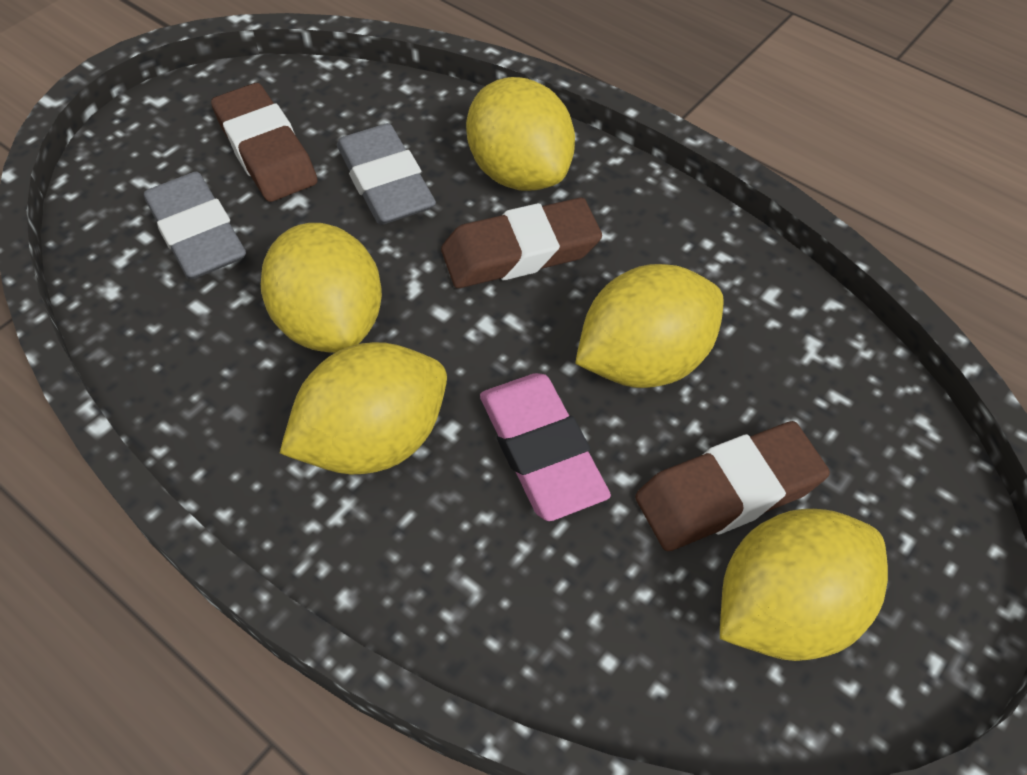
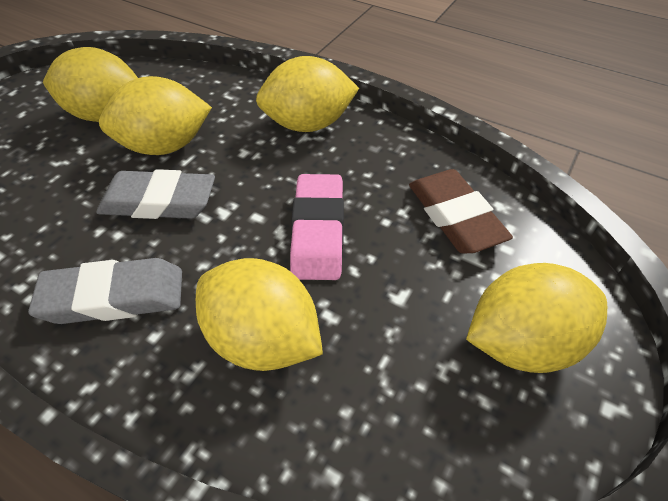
brown eraser: [211,83,318,202] [441,198,602,288] [635,421,830,551] = 3 -> [409,169,513,254] = 1

